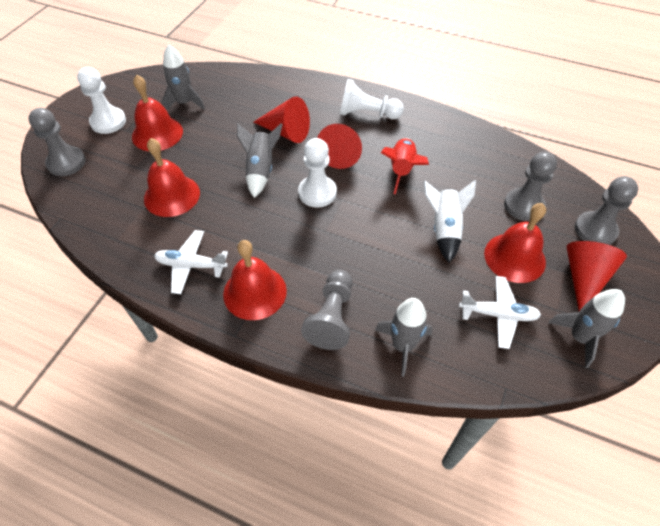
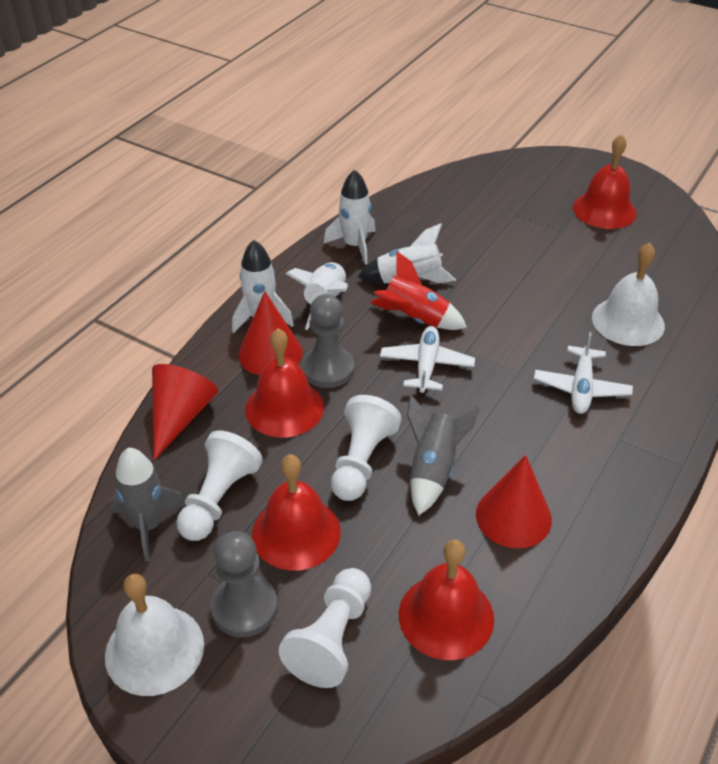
grey pawn: [29,108,86,176] [301,270,353,350] [504,151,557,221] [575,176,638,245] = 4 -> [211,531,278,638] [302,294,354,388] = 2
grey rocket: [162,44,205,110] [237,123,283,198] [375,298,432,377] [548,289,625,368] = 4 -> [111,448,187,561] [407,395,480,516] = 2
white bell: none = 0 -> [105,574,204,696] [592,243,665,346] = 2
white rocket: [423,180,476,263] = 1 -> [232,240,294,333] [286,262,348,330] [324,169,376,264] [358,223,456,284] = 4

